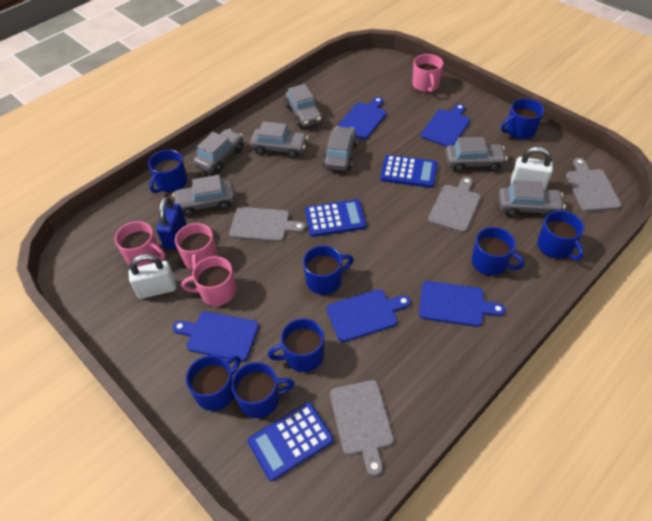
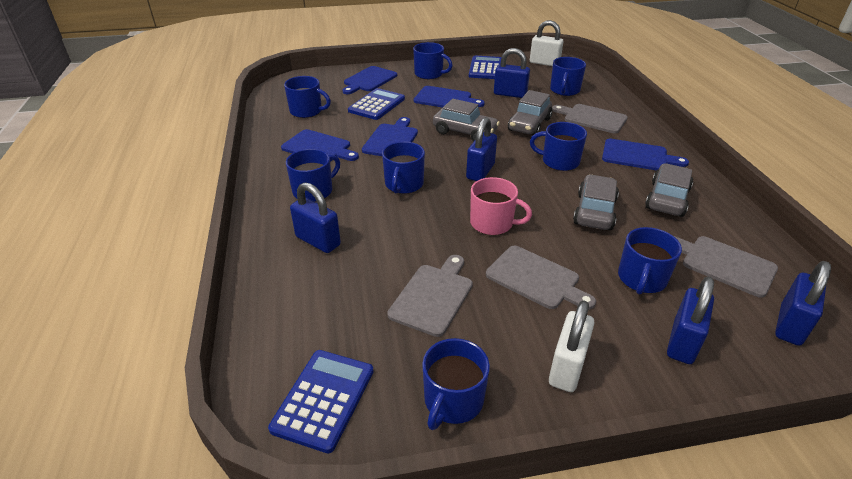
blue padlock: [157,197,186,249] = 1 -> [290,182,341,253] [466,117,497,181] [494,48,530,98] [667,277,714,364] [775,261,831,346] = 5
grey car: [172,175,235,217] [193,129,243,173] [250,121,308,158] [285,84,323,128] [323,126,358,171] [445,137,507,172] [498,180,565,218] = 7 -> [433,99,500,141] [508,90,553,136] [573,174,619,230] [645,163,693,217] = 4
pink mug: [115,221,166,267] [175,223,217,270] [181,256,236,306] [412,54,443,92] = 4 -> [470,177,532,235] = 1

